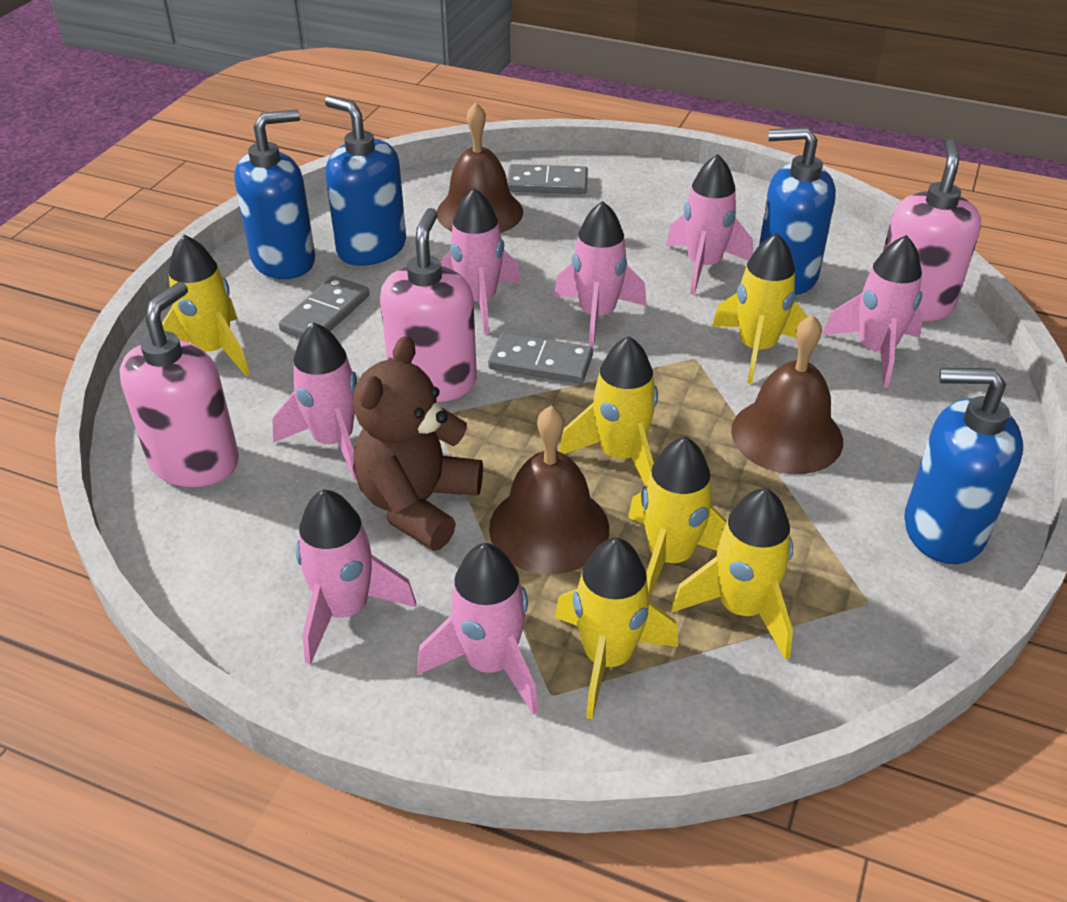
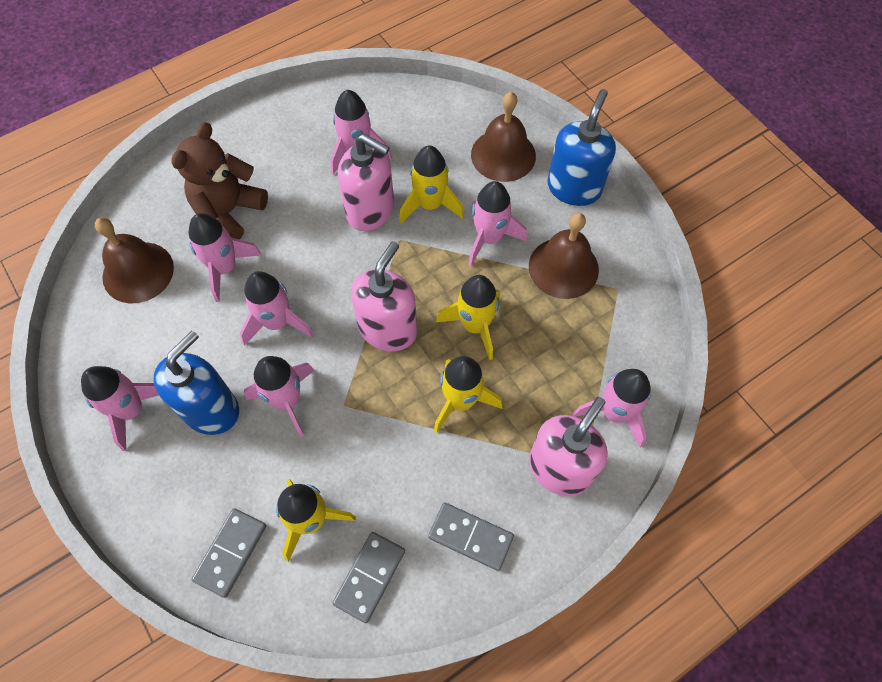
blue soap dispenser: [234,109,315,279] [325,96,406,266] [759,127,836,295] [904,368,1023,564] = 4 -> [153,331,239,435] [547,89,616,206] = 2
yellow rocket: [162,235,250,376] [555,538,678,719] [559,336,658,486] [628,436,727,598] [671,488,793,660] [712,233,808,384] = 6 -> [276,479,356,562] [399,146,464,224] [434,356,503,433] [436,275,500,360] = 4

